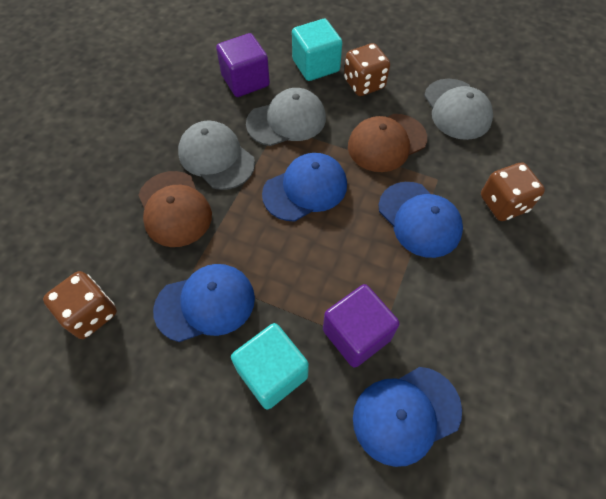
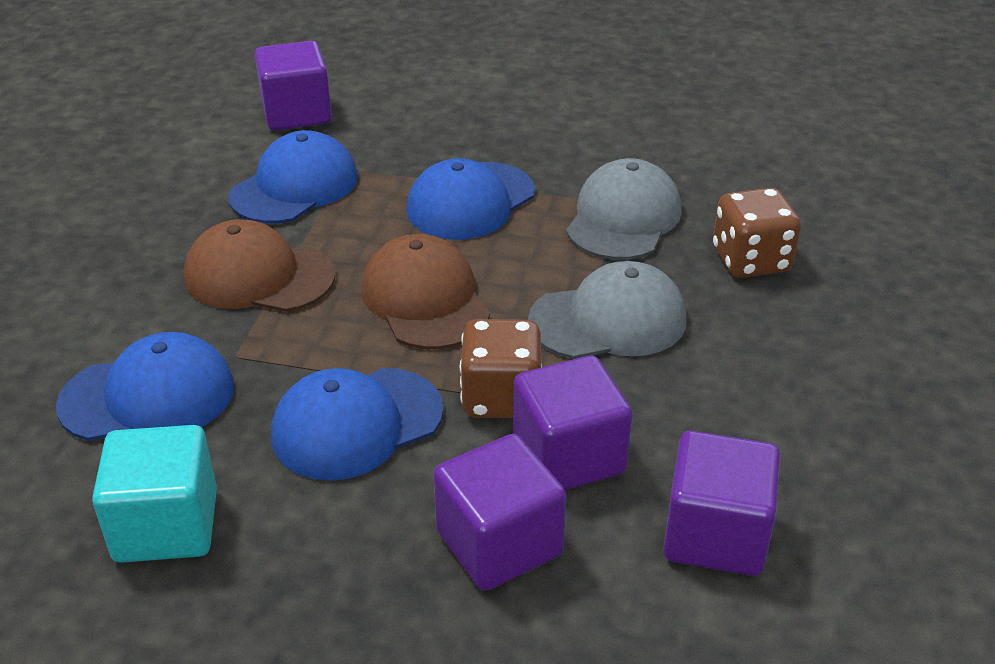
brown dice: [43,271,117,339] [344,43,390,96] [481,162,545,221] = 3 -> [459,319,542,418] [713,188,801,278] = 2
grey cap: [178,121,255,190] [246,88,326,146] [424,79,493,140] = 3 -> [528,261,687,359] [566,158,682,260] = 2
purple cube: [216,33,270,97] [323,284,400,367] = 2 -> [255,41,332,131] [433,434,566,591] [513,356,632,490] [663,431,780,576] = 4
turquoise cube: [231,323,309,409] [292,19,342,81] = 2 -> [92,425,217,563] = 1

